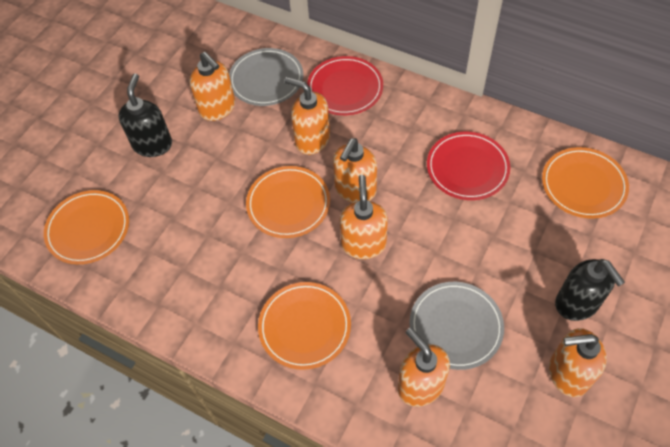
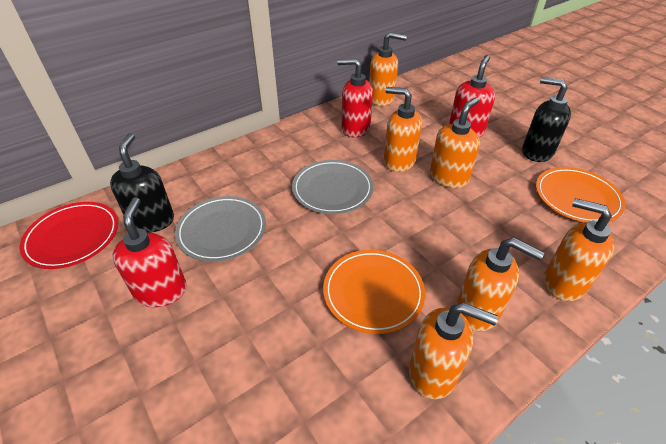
orange plate: [44,190,129,264] [246,166,330,238] [258,282,351,370] [542,147,629,219] = 4 -> [323,250,425,334] [536,167,625,222] = 2
red plate: [307,56,383,115] [427,132,510,200] = 2 -> [19,202,118,269] = 1
red soap dispenser: none = 0 -> [112,197,186,307] [337,58,373,138] [449,55,495,137] = 3

